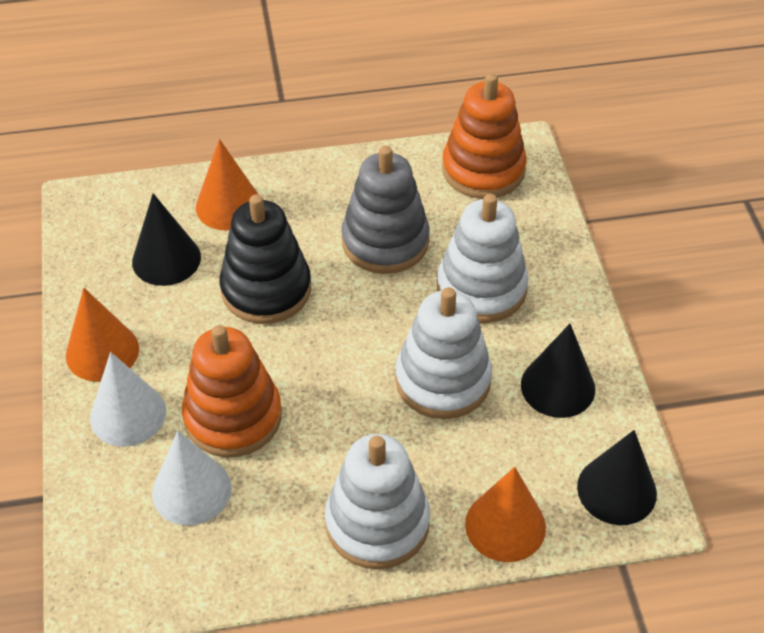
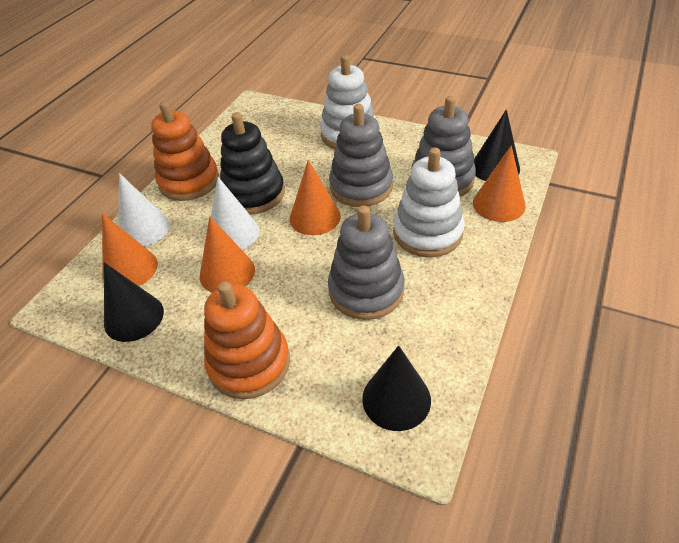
grey stacking toy: [341,146,430,274] = 1 -> [328,206,405,320] [329,104,393,207] [411,96,476,197] = 3
orange cone: [66,288,139,382] [196,139,259,230] [465,467,546,562] = 3 -> [102,213,158,286] [200,216,255,293] [290,160,341,235] [473,145,526,222] = 4
white stacking toy: [325,434,430,569] [395,287,492,419] [437,194,529,323] = 3 -> [320,55,377,149] [393,148,465,257] = 2

